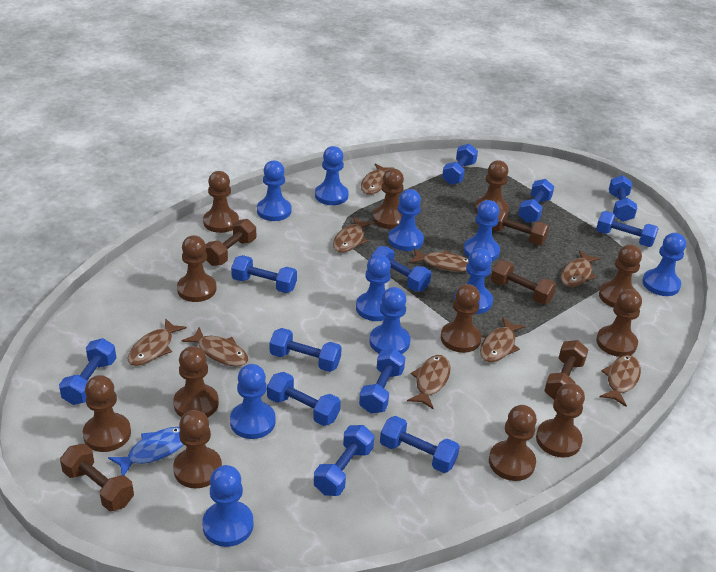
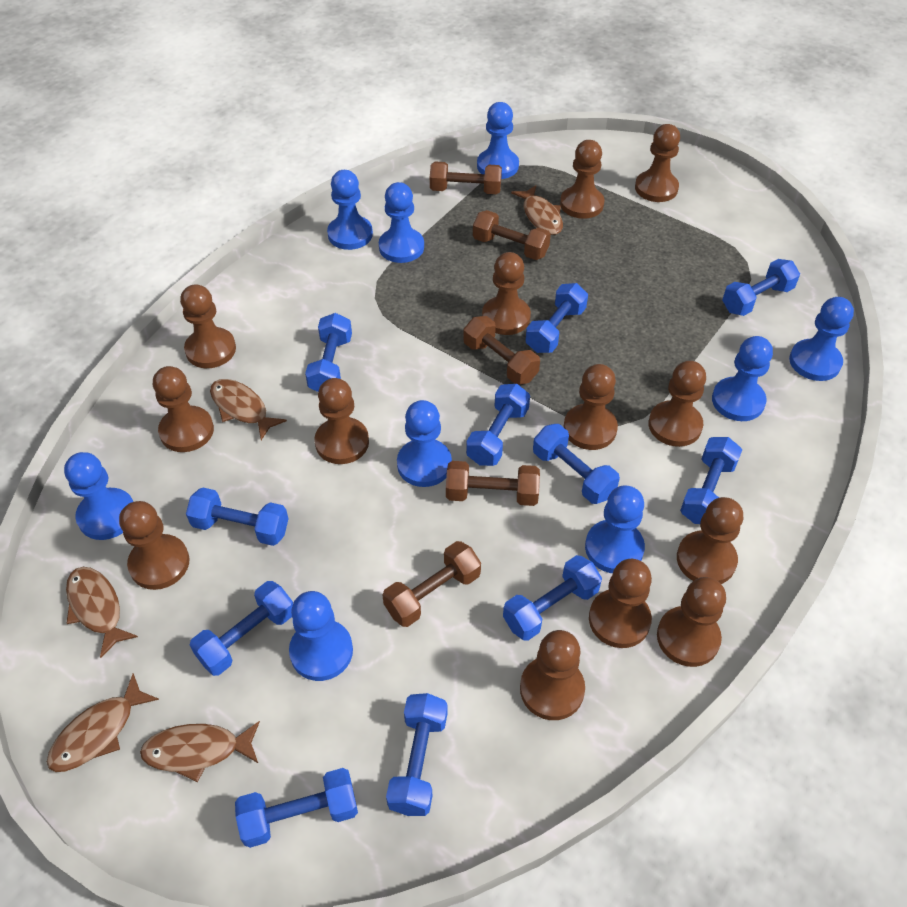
blue dumbbell: [59,338,116,405] [231,255,297,293] [267,372,341,426] [270,328,342,372] [314,425,374,496] [359,349,405,413] [371,246,431,291] [380,416,460,473] [442,144,478,185] [518,179,554,223] [596,211,659,247] [609,175,637,222] = 12 -> [186,487,288,546] [190,581,293,676] [235,768,358,848] [305,313,352,392] [386,693,448,816] [466,384,530,466] [503,555,602,641] [525,283,588,353] [533,424,620,504] [680,437,742,524] [722,259,800,316] = 11
blue fish: [108,427,184,475] = 1 -> none = 0
blue pawn: [202,465,253,547] [230,364,276,439] [257,160,292,221] [315,146,349,205] [356,254,391,321] [369,287,410,354] [388,189,424,251] [454,248,493,314] [464,200,500,261] [642,233,686,296] = 10 -> [64,452,134,540] [289,591,353,681] [327,170,373,250] [379,182,424,263] [397,400,452,487] [477,102,519,179] [585,485,645,573] [712,336,773,421] [789,297,854,381] = 9
brown fish: [127,318,187,366] [181,327,248,367] [333,217,373,253] [361,164,394,195] [407,355,451,409] [409,249,469,272] [480,317,526,362] [561,250,601,287] [600,355,641,407] = 9 -> [47,673,159,772] [66,567,138,658] [140,721,260,782] [210,379,287,440] [511,185,563,235] = 5
brown pawn: [83,375,131,452] [173,346,219,418] [173,410,222,488] [177,235,217,302] [203,171,239,233] [372,169,404,229] [441,284,481,353] [475,160,509,214] [489,405,537,481] [536,383,585,458] [596,289,642,357] [599,244,642,307] = 12 -> [119,501,189,590] [153,366,214,452] [180,284,236,368] [314,378,369,464] [482,252,531,335] [520,630,585,720] [560,140,604,219] [564,364,618,450] [589,559,652,648] [635,124,680,202] [648,361,706,447] [657,577,726,667] [677,497,743,584] = 13

